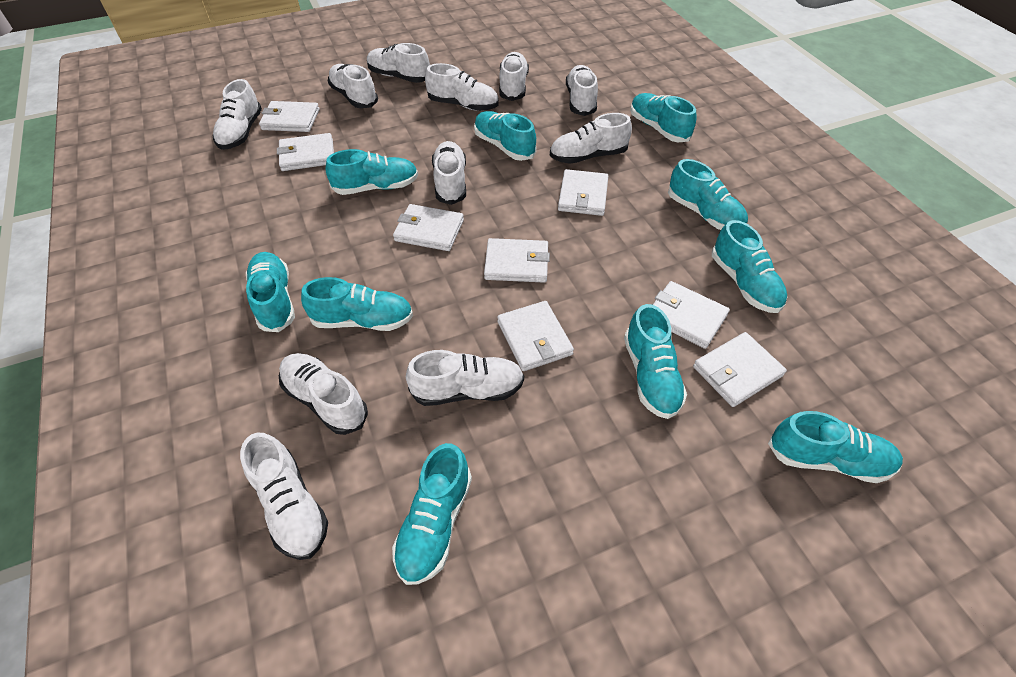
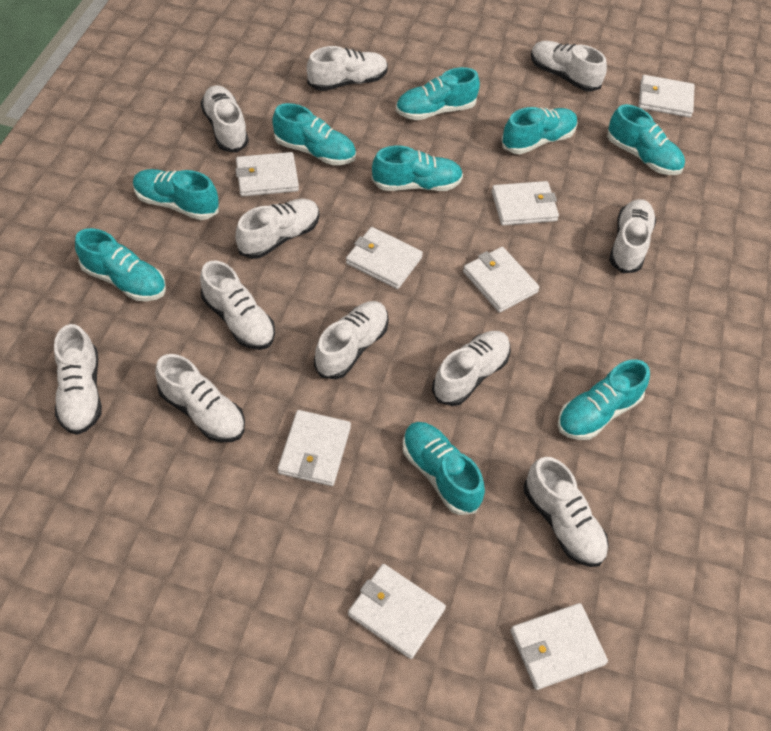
turquoise shoe: [246,252,295,332] [301,277,413,331] [326,149,418,195] [392,443,472,585] [474,111,537,161] [624,304,687,419] [630,93,696,142] [668,159,748,230] [712,220,787,313] [768,411,903,483] = 10 -> [75,228,166,301] [133,169,219,220] [272,103,356,165] [371,145,463,191] [396,67,480,120] [403,422,485,515] [501,107,578,154] [558,359,650,440] [607,104,685,175] = 9

